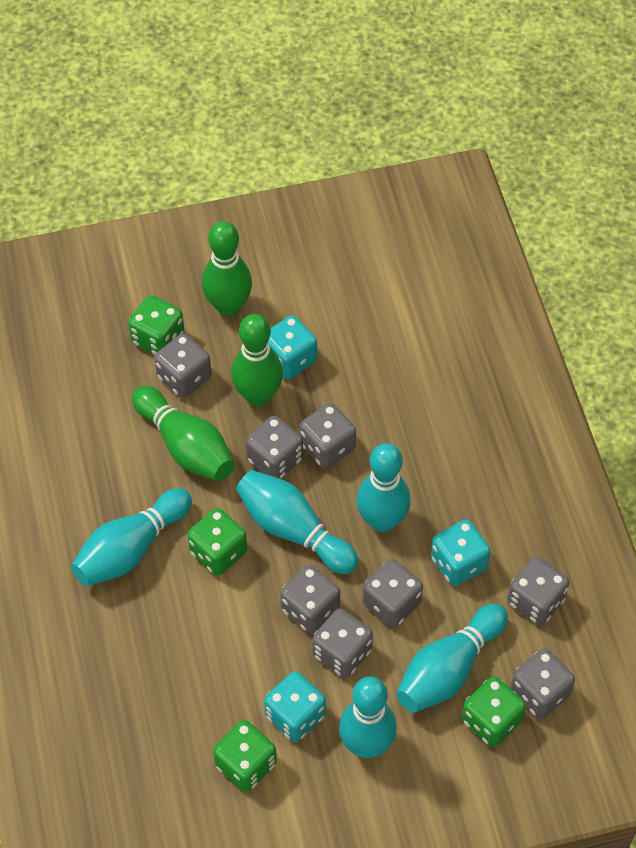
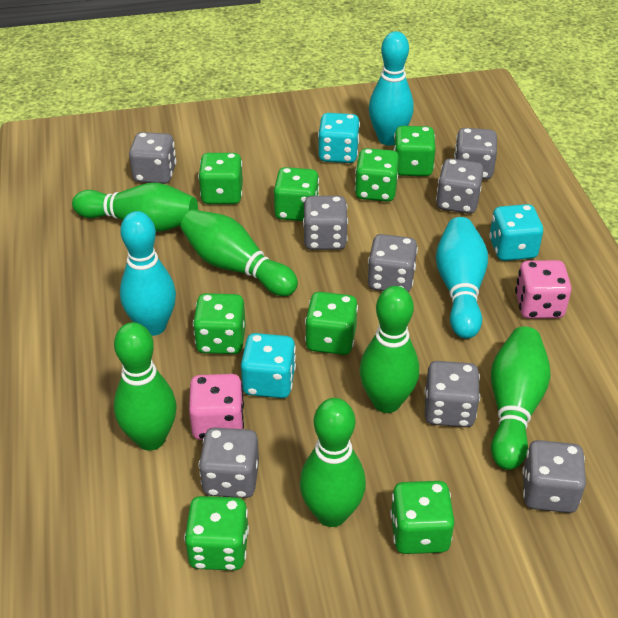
green bowling pin: [132,386,235,481] [202,221,252,316] [231,314,283,406] = 3 -> [72,183,198,232] [114,322,176,451] [180,210,298,296] [300,398,366,527] [359,286,419,413] [491,327,551,470] = 6
green dice: [128,295,184,355] [187,508,247,576] [213,720,277,792] [462,676,526,747] = 4 -> [184,496,249,571] [193,293,245,354] [198,153,243,204] [274,167,319,221] [305,292,358,355] [355,148,399,202] [390,481,455,554] [393,126,436,176] = 8
pink dice: none = 0 -> [189,374,244,440] [515,260,572,319] = 2
turquoise bowling pin: [71,488,192,586] [236,470,358,574] [339,676,397,758] [357,443,411,532] [396,604,508,713] = 5 -> [120,211,176,336] [369,31,414,145] [436,217,488,339] = 3

